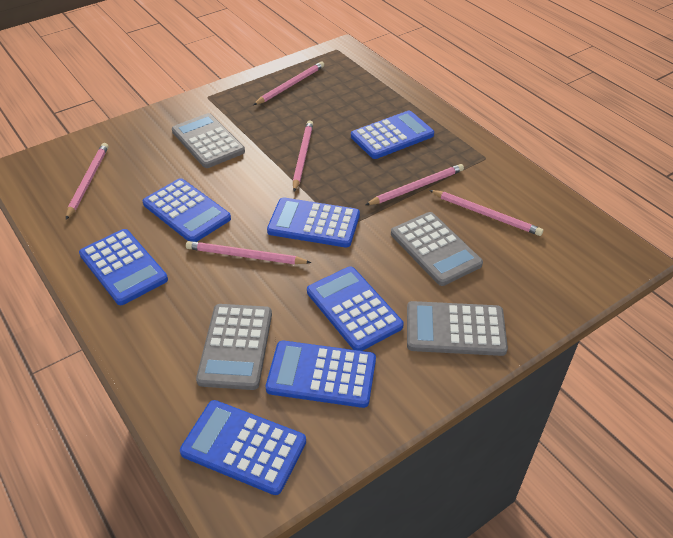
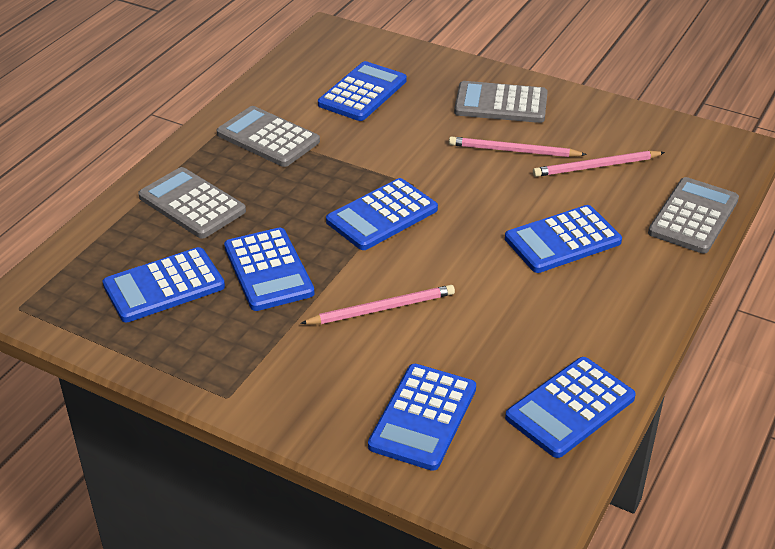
pink pencil: [66,143,108,220] [186,241,312,264] [253,61,324,105] [293,120,313,192] [365,164,464,205] [429,190,543,236] = 6 -> [300,285,455,324] [449,137,587,157] [533,151,665,177] = 3

